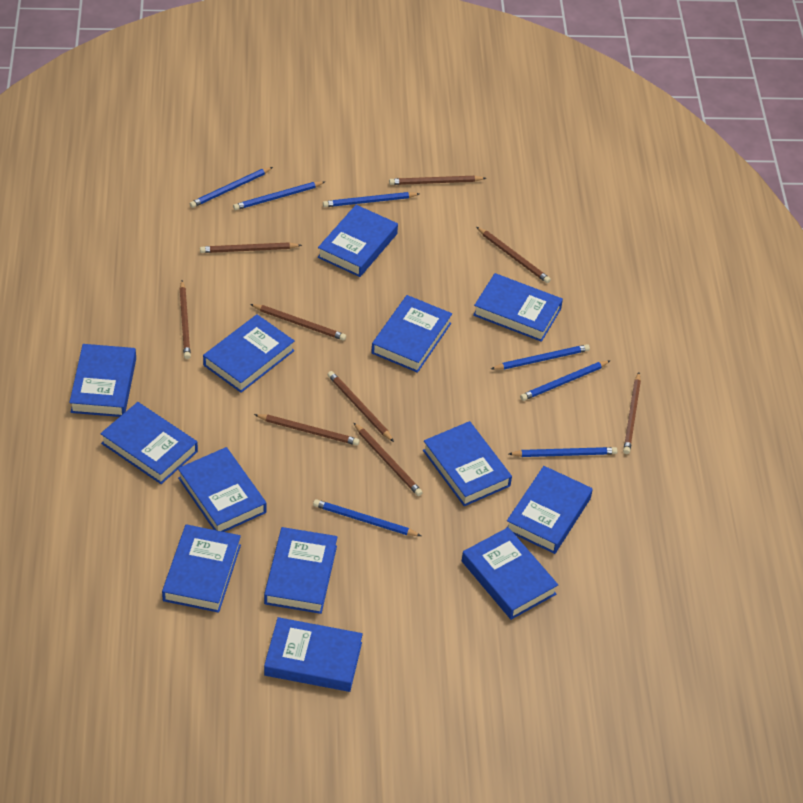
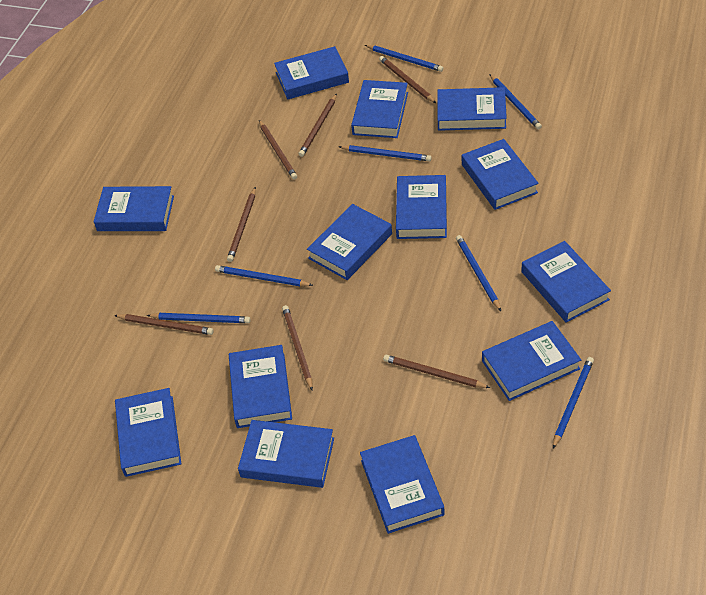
brown pencil: [179,281,191,359] [200,242,302,253] [250,304,346,341] [254,414,360,445] [327,371,394,442] [353,422,423,496] [389,176,486,185] [477,227,551,283] [623,372,641,454] = 9 -> [114,314,214,335] [227,187,256,262] [259,120,297,179] [282,305,313,390] [298,94,337,157] [379,56,436,103] [383,355,490,388] = 7

